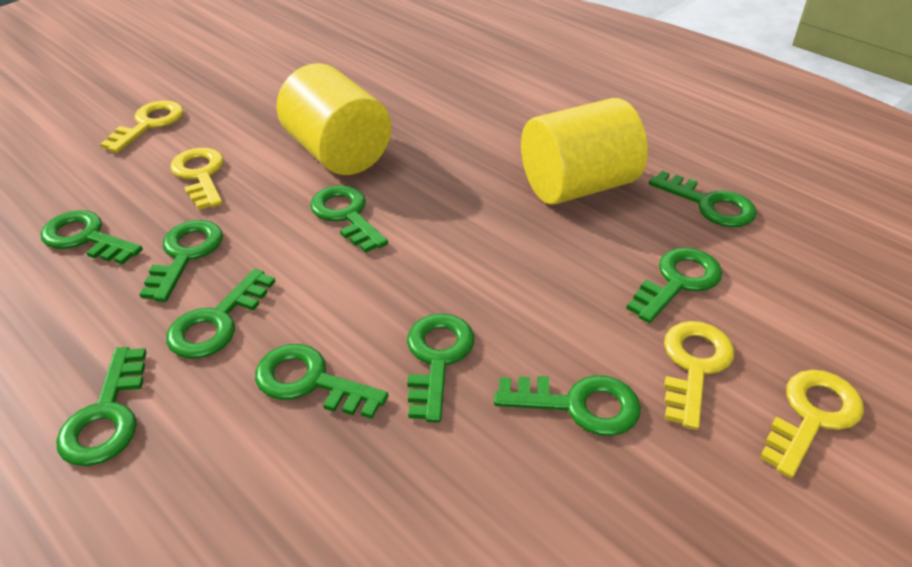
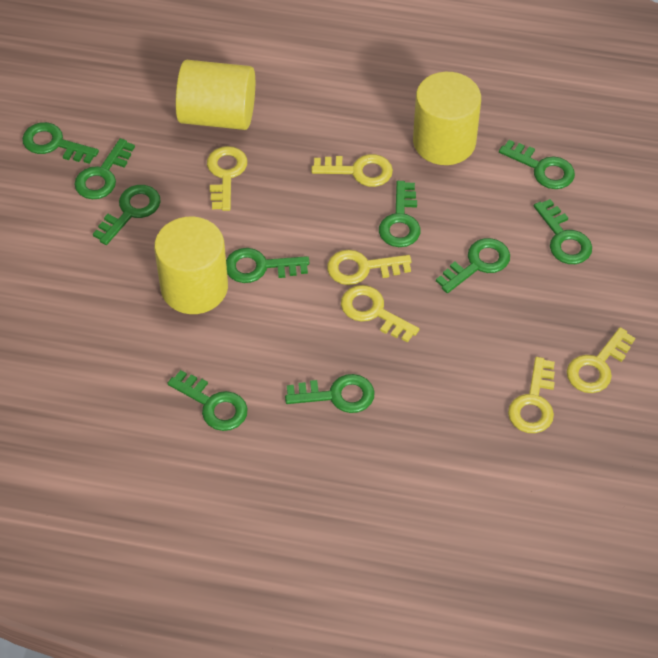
yellow cylinder: [277,63,391,175] [521,98,648,205] = 2 -> [154,217,228,314] [176,60,255,130] [413,72,481,165] = 3
yellow key: [100,100,184,153] [170,148,224,210] [664,321,734,430] [759,370,864,478] = 4 -> [207,146,247,211] [311,154,393,187] [327,250,411,285] [341,285,419,343] [508,357,555,433] [567,327,635,393] = 6

